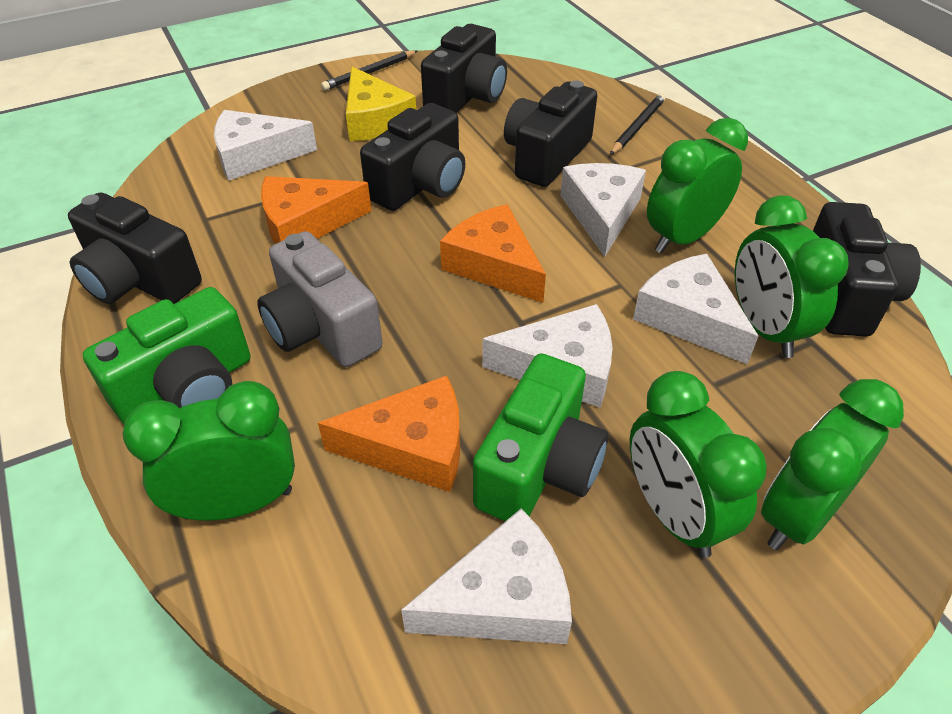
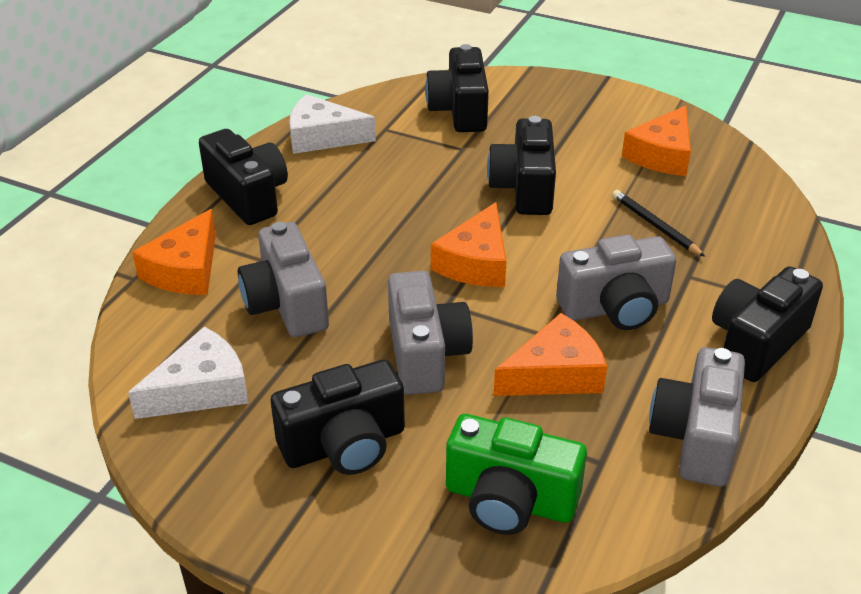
black pencil: [321,50,417,91] [610,93,666,155] = 2 -> [612,190,706,257] = 1
green camera: [83,287,250,424] [473,354,608,521] = 2 -> [446,414,587,535] = 1
green clock: [122,381,295,521] [630,371,767,558] [647,118,748,253] [735,196,849,358] [761,379,904,550] = 5 -> none = 0
grey camera: [257,231,383,367] = 1 -> [238,222,329,337] [388,271,473,395] [556,235,676,330] [649,347,745,487] = 4
orange cheese: [261,176,371,244] [318,375,460,492] [440,204,546,303] = 3 -> [132,209,216,295] [431,202,506,287] [494,313,607,396] [622,106,691,176] = 4
white cheese: [214,110,317,181] [401,508,572,644] [482,304,613,408] [560,163,646,257] [633,254,759,364] = 5 -> [128,327,248,419] [289,94,376,154] = 2
yellow cheese: [346,67,416,141] = 1 -> none = 0

